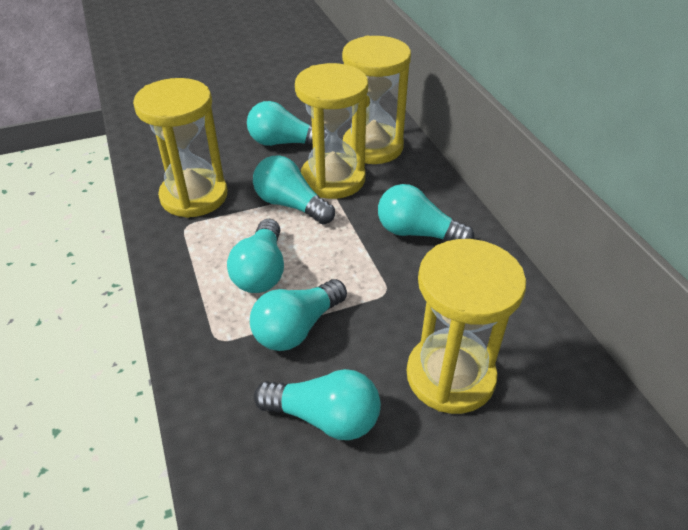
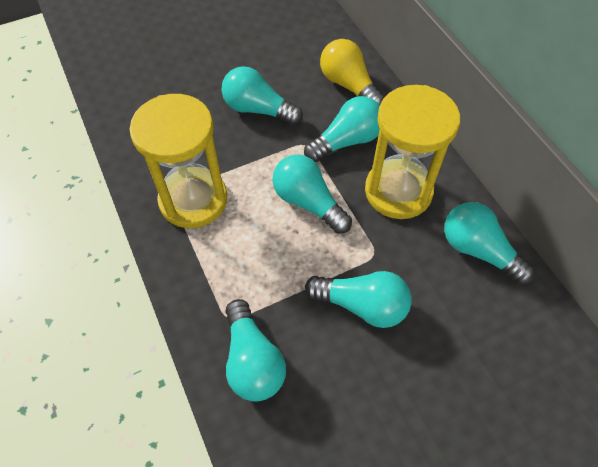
yellow hourglass: [133,78,227,218] [295,63,368,199] [342,36,411,164] [407,239,526,414] = 4 -> [129,94,227,228] [365,85,460,219] = 2
yellow light bulb: none = 0 -> [320,39,384,105] = 1

